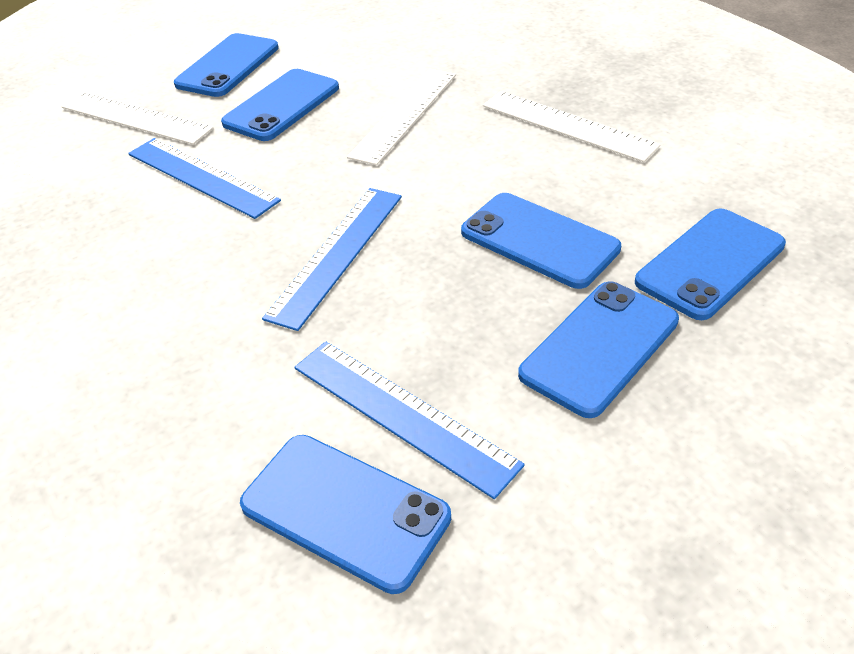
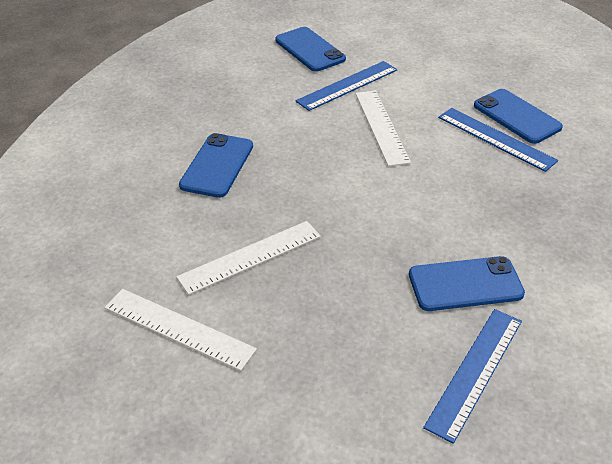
blue phone: [174,33,279,97] [221,69,339,141] [240,435,451,594] [461,193,621,289] [518,282,679,418] [635,209,786,320] = 6 -> [179,133,253,198] [275,27,346,72] [409,256,525,311] [474,89,563,144] = 4

